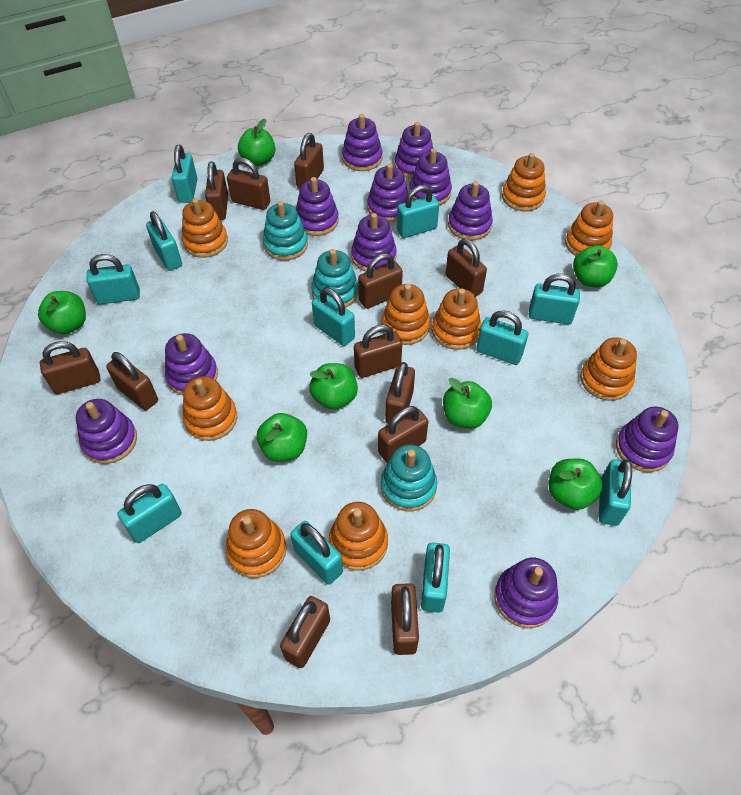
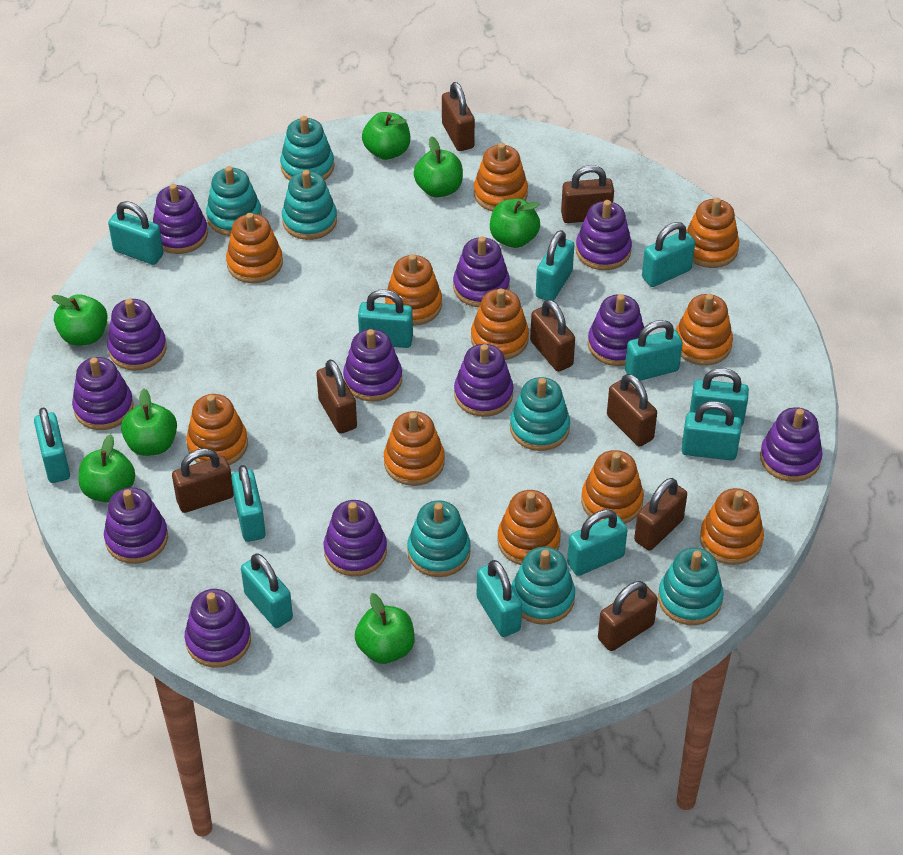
brown padlock: [40,341,100,394] [106,352,158,410] [205,161,228,220] [227,158,270,210] [280,596,330,668] [294,133,324,189] [354,325,402,378] [358,253,403,309] [378,406,428,463] [385,362,415,424] [391,583,419,655] [445,239,487,297] = 12 -> [172,448,234,513] [316,360,357,434] [442,82,475,151] [530,299,575,372] [561,165,614,223] [598,581,658,651] [607,374,657,447] [634,478,687,551] = 8
orange stacking toy: [182,198,228,258] [182,376,237,441] [225,509,287,578] [329,502,388,571] [381,284,430,345] [432,288,481,350] [502,153,546,211] [565,200,613,256] [580,337,637,401] = 9 -> [186,394,248,465] [226,213,283,283] [384,411,445,486] [385,254,442,326] [471,289,529,360] [474,143,528,211] [497,490,561,565] [581,450,644,524] [676,294,733,366] [686,198,740,268] [700,488,764,565] = 11
purple stacking toy: [76,399,137,464] [165,333,218,395] [296,177,339,236] [342,114,383,171] [351,213,397,272] [367,163,408,222] [395,122,433,179] [409,148,452,205] [448,181,493,240] [494,558,559,628] [616,406,679,472] = 11 -> [72,357,134,430] [104,487,168,564] [107,299,167,371] [153,184,208,254] [185,589,251,668] [324,500,387,576] [343,329,402,402] [453,236,510,307] [454,344,514,417] [576,200,632,270] [588,294,644,366] [760,407,823,482] = 12
turquoise padlock: [86,254,140,304] [117,484,182,543] [146,211,182,271] [172,145,198,203] [290,521,343,584] [312,288,355,346] [397,185,439,238] [421,542,450,613] [476,310,528,365] [529,274,580,324] [599,459,632,526] = 11 -> [34,407,70,483] [108,201,164,265] [231,465,266,542] [241,553,293,628] [358,289,413,348] [477,560,522,637] [536,230,574,301] [567,509,627,576] [625,320,683,381] [642,222,695,287] [682,401,742,460] [690,368,749,427] = 12
turquoise stacking toy: [263,201,308,261] [311,249,359,308] [381,445,437,512] = 3 -> [206,166,262,236] [280,116,334,181] [282,170,337,240] [407,500,471,577] [510,377,570,451] [512,547,575,625] [658,547,724,625] = 7

